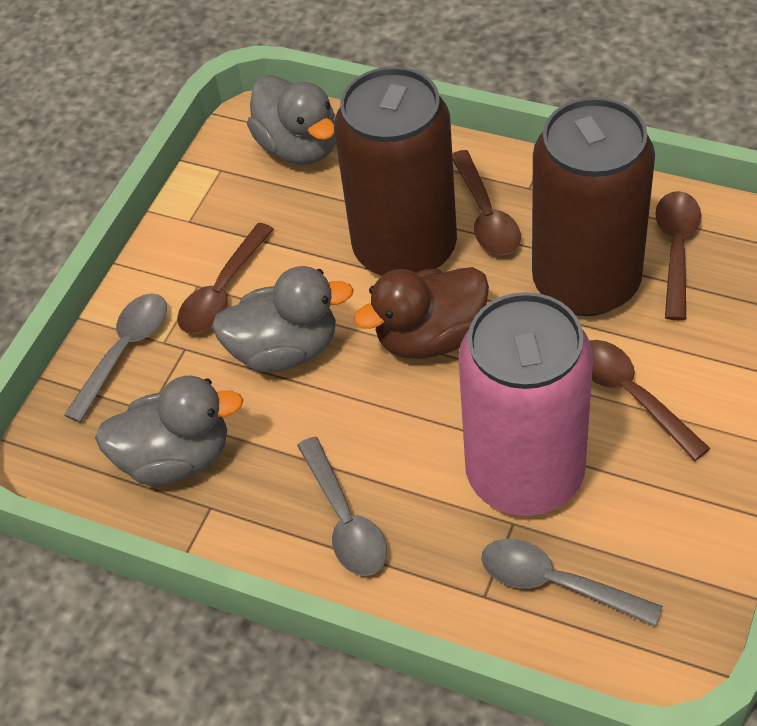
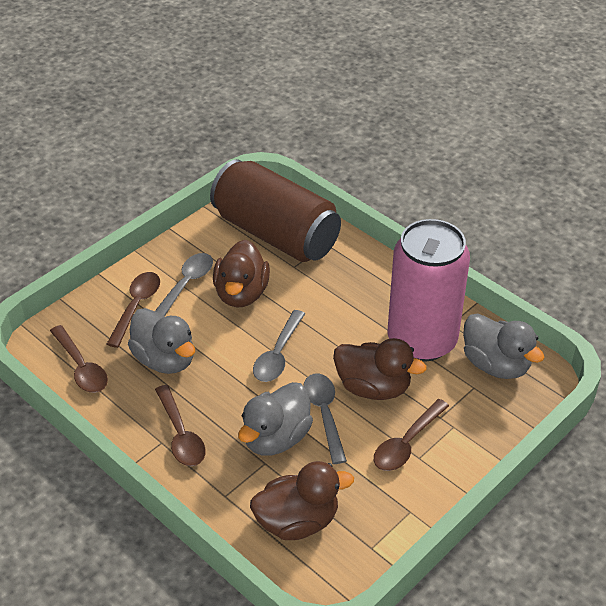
brown can: [334,67,457,276] [532,97,655,316] = 2 -> [210,159,341,262] = 1
brown duck: [354,267,489,359] = 1 -> [213,239,270,307] [250,461,354,540] [333,338,427,400] = 3

